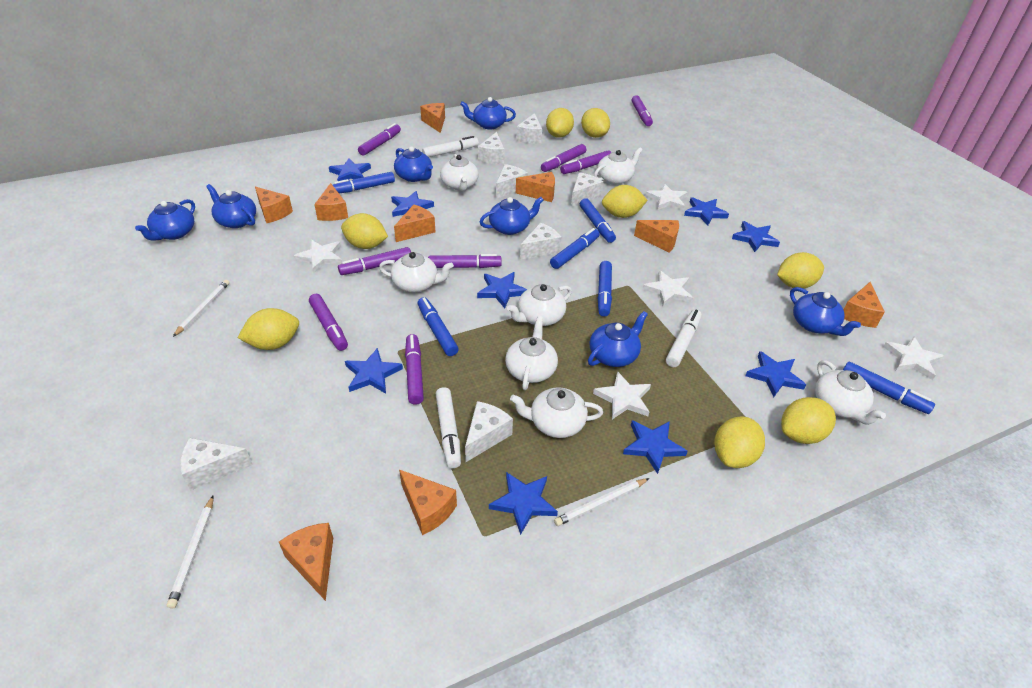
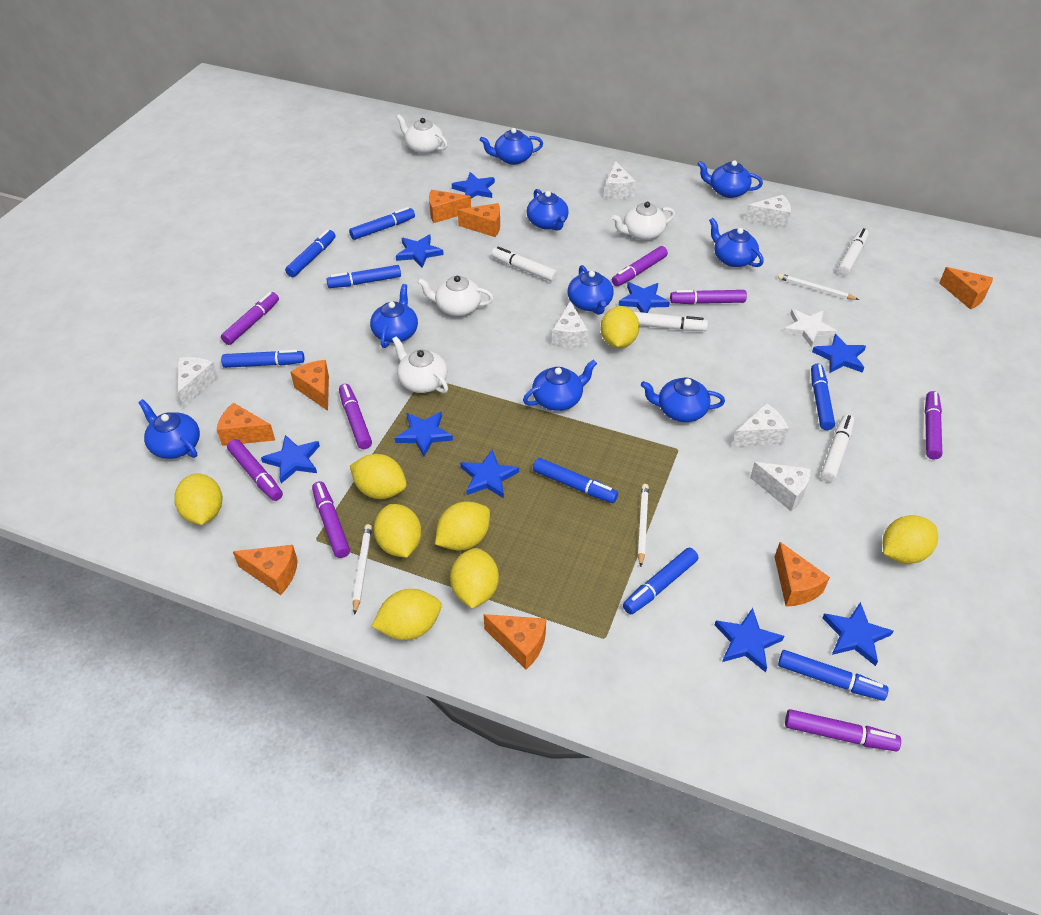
blue marker: [333,172,395,193] [417,297,459,356] [550,228,600,269] [580,198,616,243] [597,261,612,317] [843,361,935,414] = 6 -> [221,350,304,368] [285,230,335,277] [326,265,401,288] [349,207,415,240] [533,458,618,503] [623,548,699,614] [778,650,889,701] [811,364,835,430] = 8
blue teapot: [135,199,195,241] [206,184,256,228] [394,146,433,182] [460,97,516,130] [480,197,543,235] [588,311,648,367] [790,287,861,336] = 7 -> [138,399,200,459] [370,284,418,348] [480,128,543,165] [523,360,597,411] [527,189,569,231] [568,265,614,315] [641,378,725,422] [697,160,763,198] [709,218,764,267] = 9
orange cheese: [255,187,293,223] [279,523,333,601] [314,183,348,221] [394,205,435,242] [399,469,457,535] [420,103,445,133] [516,172,555,202] [634,220,679,253] [843,282,885,328] = 9 -> [217,403,275,446] [233,545,298,595] [291,360,329,411] [429,190,471,223] [458,203,500,237] [484,614,546,670] [775,542,830,607] [939,267,993,310] = 8
white cheese: [180,438,253,491] [465,401,513,462] [478,132,505,164] [496,164,528,199] [516,113,542,144] [520,223,562,260] [571,172,603,208] = 7 -> [178,357,218,408] [552,301,588,348] [605,161,636,199] [732,403,789,447] [745,195,791,228] [750,462,811,511] = 6
white marker: [422,136,479,157] [436,387,461,468] [666,309,702,367] = 3 -> [491,246,557,282] [634,312,708,331] [821,414,854,482] [838,228,868,275] = 4
white star: [293,240,342,274] [593,371,651,419] [642,270,693,307] [645,184,688,210] [883,336,944,380] = 5 -> [783,309,837,347] = 1
white teapot: [379,252,454,293] [440,154,479,191] [505,316,558,390] [507,284,572,326] [510,387,603,438] [594,147,643,185] [815,360,886,425] = 7 -> [392,336,448,393] [396,114,448,154] [417,276,493,316] [612,202,675,240] = 4

